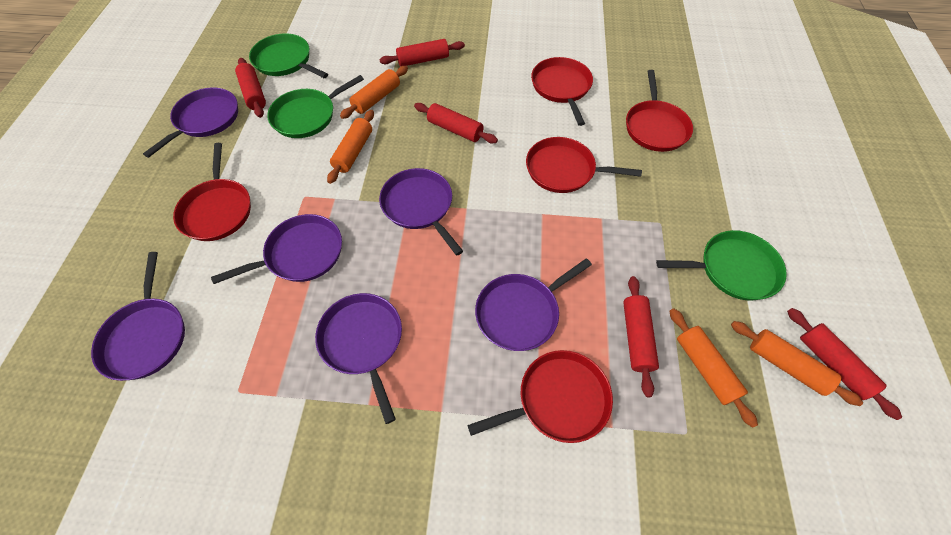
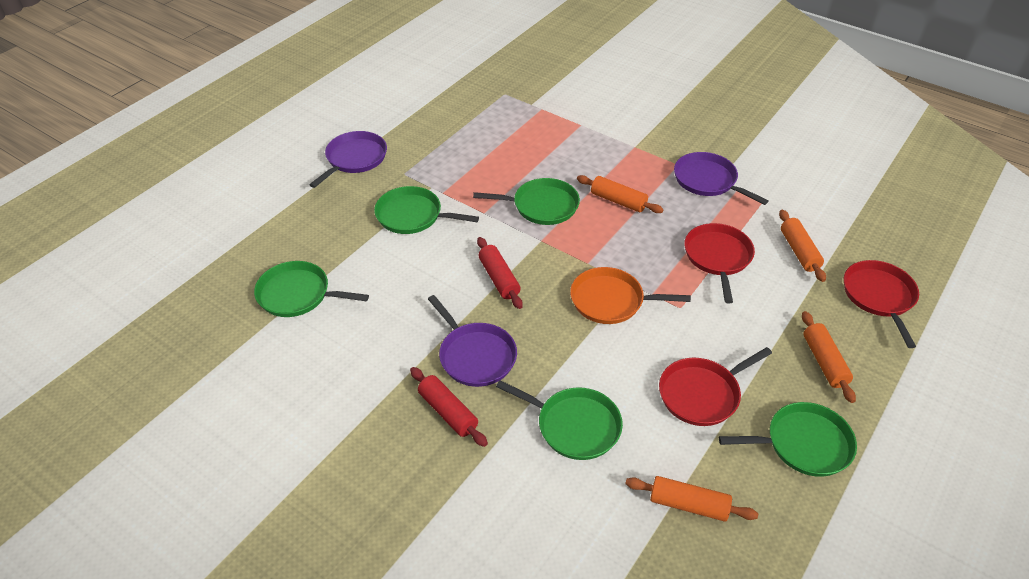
green pan: [249,33,328,78] [267,75,364,138] [656,230,787,301] = 3 -> [254,261,369,317] [374,186,479,234] [473,178,580,225] [496,380,623,460] [719,402,857,477] = 5
orange pan: none = 0 -> [570,267,691,324] = 1
purple pan: [91,252,185,381] [143,87,238,158] [211,214,342,284] [315,293,402,424] [379,168,463,256] [475,258,592,351] = 6 -> [309,131,387,188] [428,295,517,387] [674,152,769,205] = 3
red pan: [173,143,251,241] [468,350,613,443] [526,137,642,193] [531,57,593,126] [626,70,693,152] = 5 -> [659,347,772,426] [684,223,755,304] [844,260,919,348] = 3
red rolling pin: [235,58,266,118] [379,39,465,67] [414,103,498,143] [623,276,659,397] [787,308,902,420] = 5 -> [410,367,488,447] [477,237,523,309] = 2

